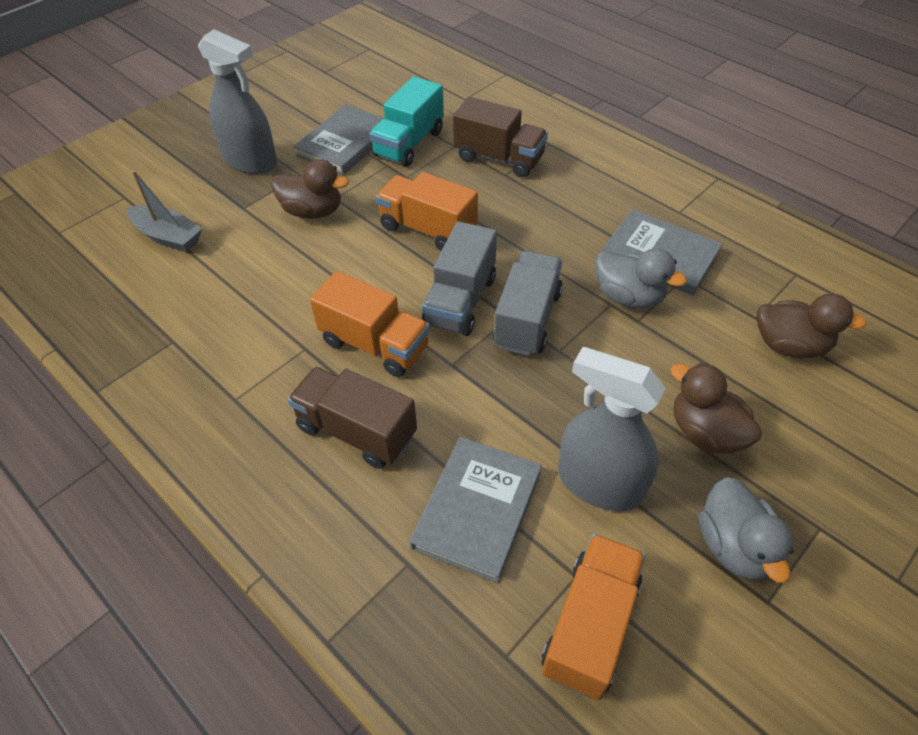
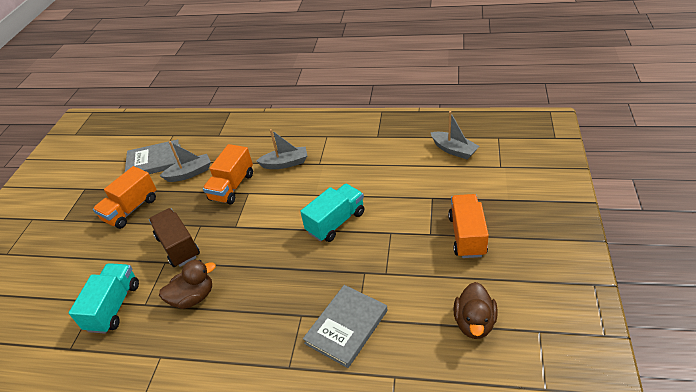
brown duck: [271,159,349,219] [671,363,762,454] [757,294,867,358] = 3 -> [159,260,216,309] [454,282,498,339] = 2
brown truck: [288,367,417,469] [453,97,548,177] = 2 -> [149,208,200,267] = 1
grey boat: [127,170,202,252] = 1 -> [160,141,211,182] [256,129,307,169] [431,111,479,160] = 3
grey book: [294,104,385,175] [410,437,542,583] [602,209,723,296] = 3 -> [125,140,180,174] [303,285,388,368] = 2
grey duck: [595,248,687,309] [699,477,794,583] = 2 -> none = 0
grey spray bottle: [198,29,277,174] [558,347,665,511] = 2 -> none = 0
grey truck: [422,221,497,336] [493,251,563,356] = 2 -> none = 0
turquoise truck: [370,76,444,167] = 1 -> [69,263,139,334] [300,184,364,242] = 2

